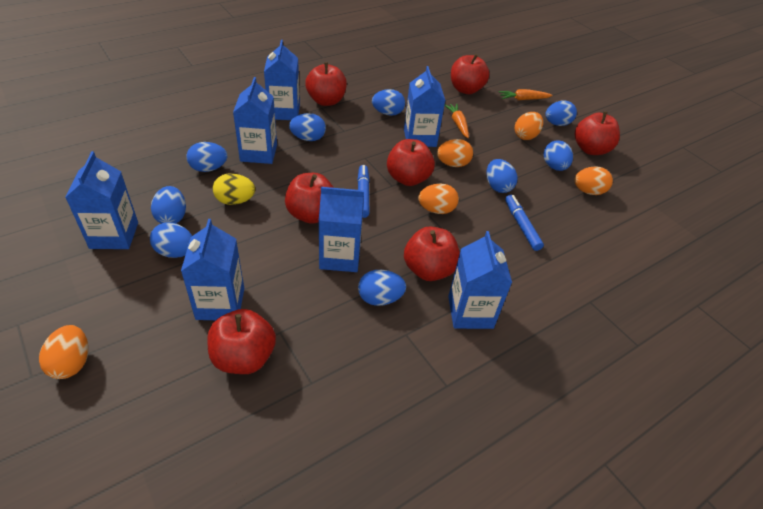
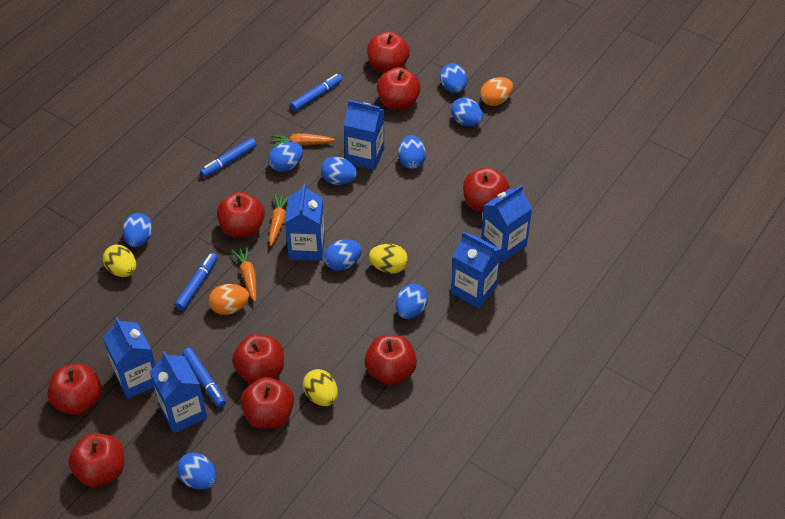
blue carton: [65,151,138,249] [181,219,244,320] [233,77,277,164] [264,40,300,120] [319,187,364,272] [404,66,446,147] [448,231,512,329] = 7 -> [103,317,155,399] [150,351,207,433] [285,184,325,261] [344,100,384,170] [451,232,502,308] [481,185,532,262] = 6
blue marker: [357,165,370,218] [505,195,544,251] = 2 -> [175,252,218,310] [182,348,226,407] [200,138,257,177] [290,74,342,111] = 4
orange carrot: [444,104,469,138] [499,89,553,100] = 2 -> [232,246,257,302] [269,194,290,246] [272,133,335,147] = 3
orange egg: [39,325,88,379] [418,184,459,214] [437,139,473,167] [515,112,543,140] [574,166,613,195] = 5 -> [209,284,249,315] [480,77,513,106] = 2
red apple: [207,309,276,374] [285,173,334,224] [305,62,347,106] [387,139,435,186] [404,226,460,281] [451,54,489,94] [575,111,620,155] = 7 -> [48,363,102,415] [68,433,124,487] [217,192,265,238] [232,334,284,384] [240,377,294,429] [365,335,417,385] [367,32,410,73] [377,67,421,110] [463,167,510,212] = 9
yellow egg: [213,173,255,205] = 1 -> [103,245,136,277] [303,369,338,406] [369,244,408,274] = 3

